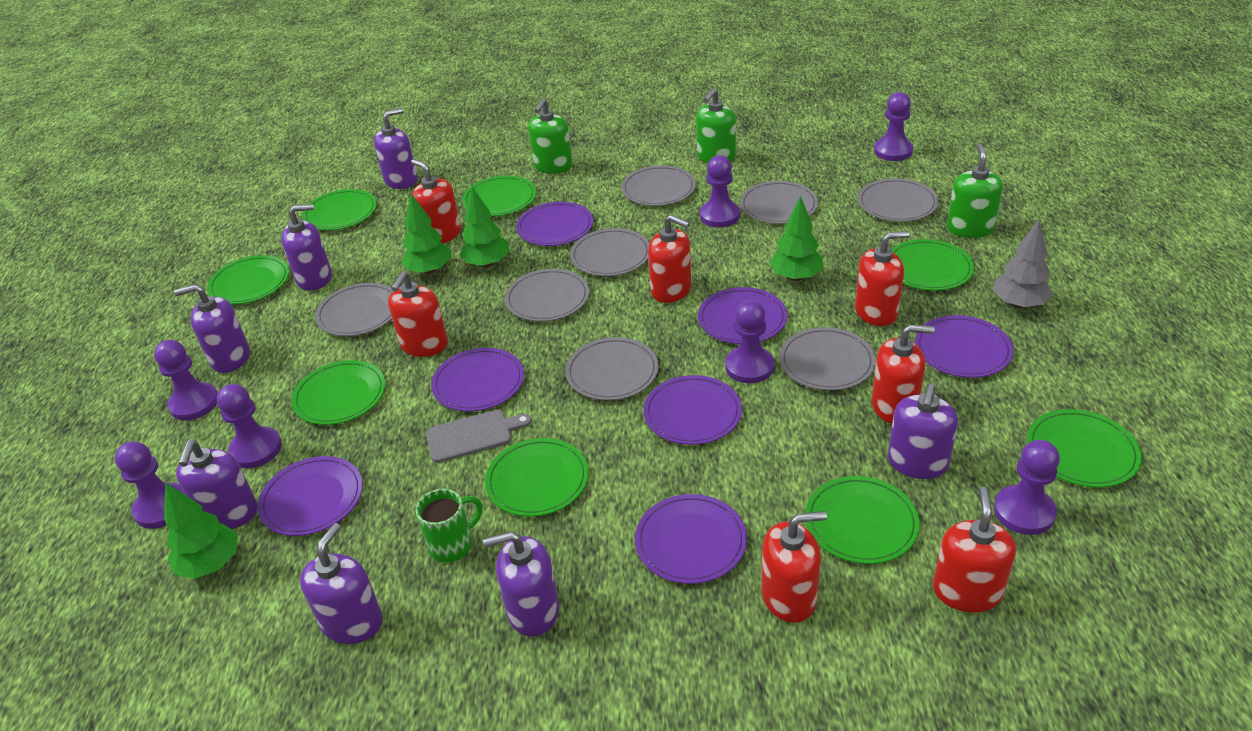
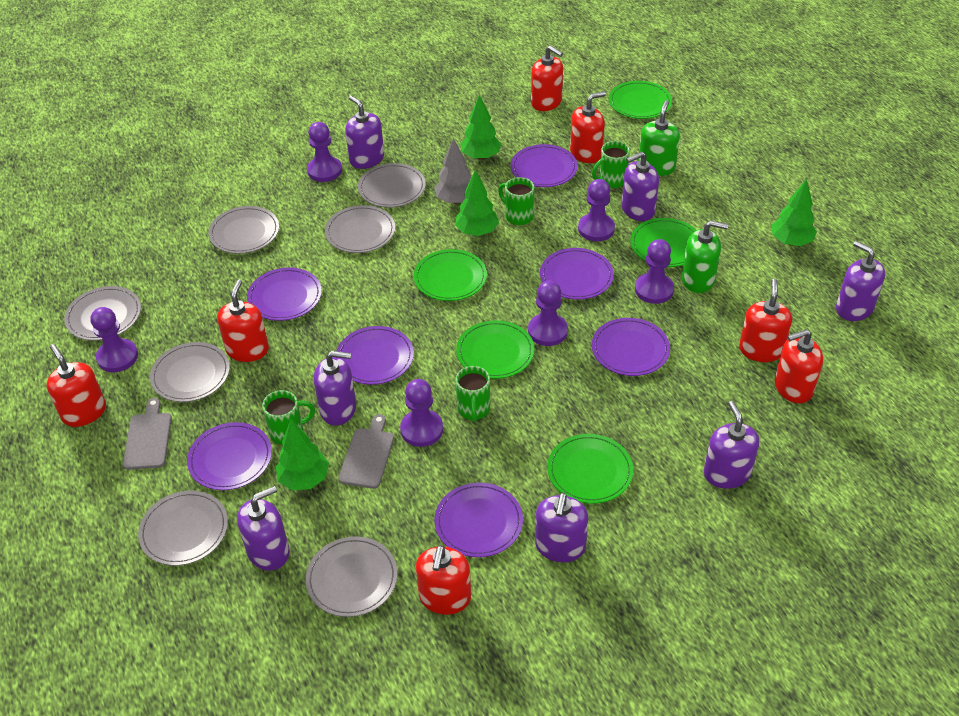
green mug: [416,489,483,563] = 1 -> [262,390,315,445] [456,366,490,422] [498,177,534,225] [592,141,630,188] = 4
green plate: [207,255,289,304] [291,360,385,425] [302,189,377,231] [462,176,536,216] [485,438,588,517] [805,476,920,564] [891,239,974,291] [1027,409,1142,488] = 8 -> [414,249,487,301] [456,320,534,379] [547,434,633,504] [609,81,672,119] [630,218,697,267] = 5
green soap dispenser: [528,99,572,174] [696,88,736,163] [947,144,1003,238] = 3 -> [638,100,680,176] [682,221,729,293] = 2
grey cutting board: [426,410,532,463] = 1 -> [123,398,172,470] [339,414,394,489] = 2
grey plate: [315,283,393,336] [505,269,589,322] [565,337,659,400] [570,228,650,276] [621,165,696,206] [740,181,818,224] [779,327,876,390] [858,178,939,222] = 8 -> [64,286,141,341] [138,491,228,566] [150,342,230,402] [208,206,279,254] [306,536,397,617] [325,205,395,253] [358,163,426,208] = 7
purple pawn: [115,441,185,529] [154,340,218,421] [217,384,282,468] [700,155,740,227] [725,300,774,383] [874,92,913,161] [994,440,1060,535] = 7 -> [91,307,138,372] [307,122,342,182] [400,379,443,447] [528,281,568,346] [578,179,615,241] [635,239,674,304] = 6

